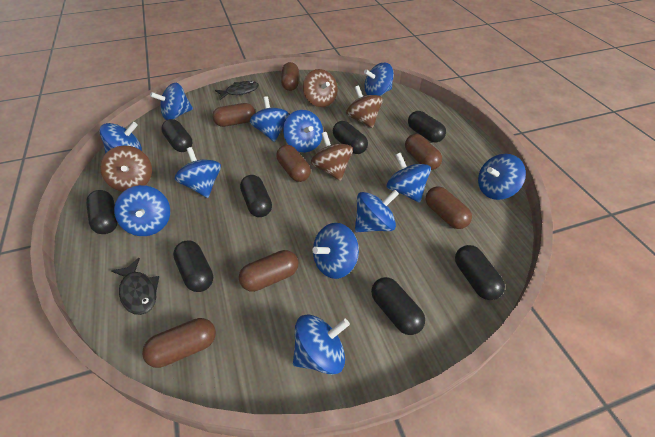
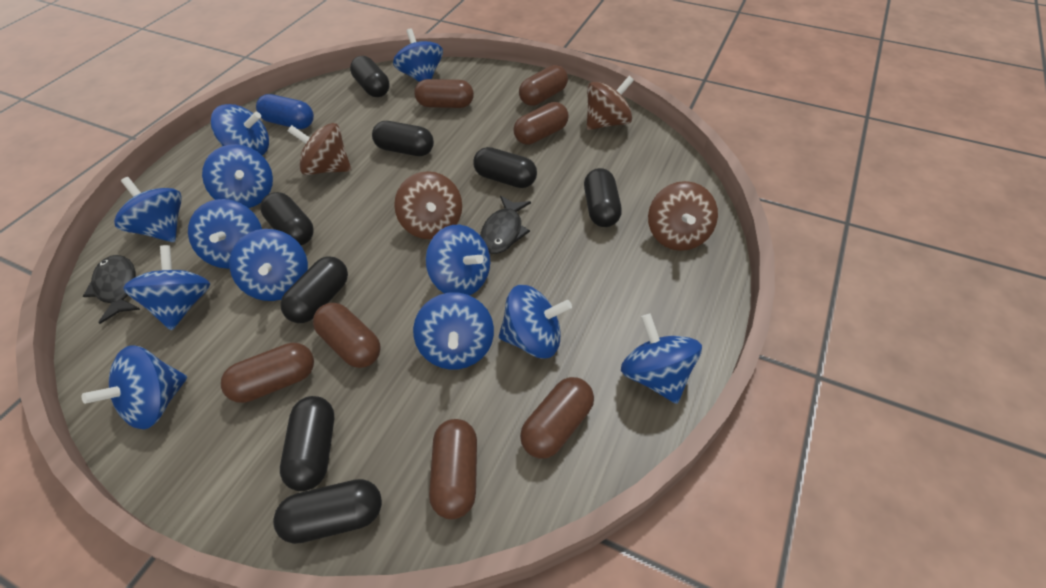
blue capsule: none = 0 -> [256,94,314,129] = 1

